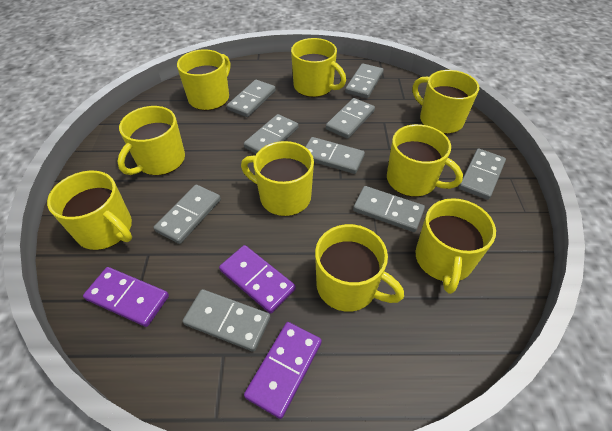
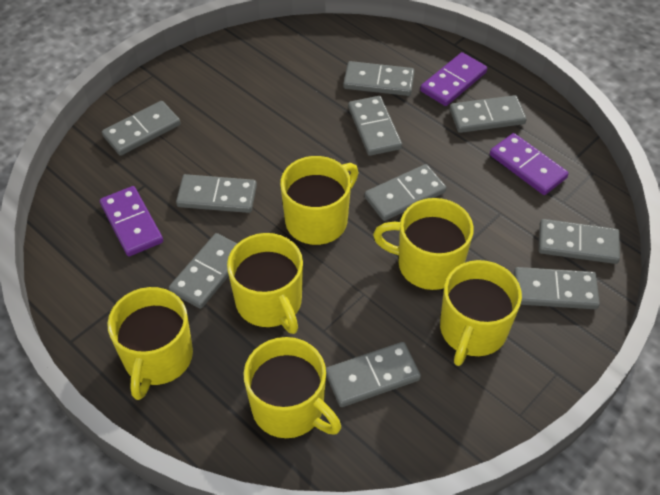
grey domino: [154,185,221,244] [183,289,270,352] [227,80,276,117] [244,114,298,154] [306,137,365,174] [326,98,375,139] [345,63,384,98] [353,186,425,232] [459,148,506,200] = 9 -> [102,101,181,156] [169,233,237,309] [176,174,257,213] [326,342,421,407] [343,61,415,96] [348,96,402,156] [365,164,446,221] [450,95,527,133] [514,267,600,309] [538,219,620,264] = 10
yellow mug: [47,171,132,250] [117,106,185,175] [177,49,230,110] [241,141,314,216] [291,38,346,97] [315,224,404,312] [387,124,463,197] [413,70,479,134] [415,198,496,294] = 9 -> [107,287,193,400] [227,233,303,334] [244,337,341,438] [280,156,359,245] [373,198,474,290] [440,260,522,366] = 6

